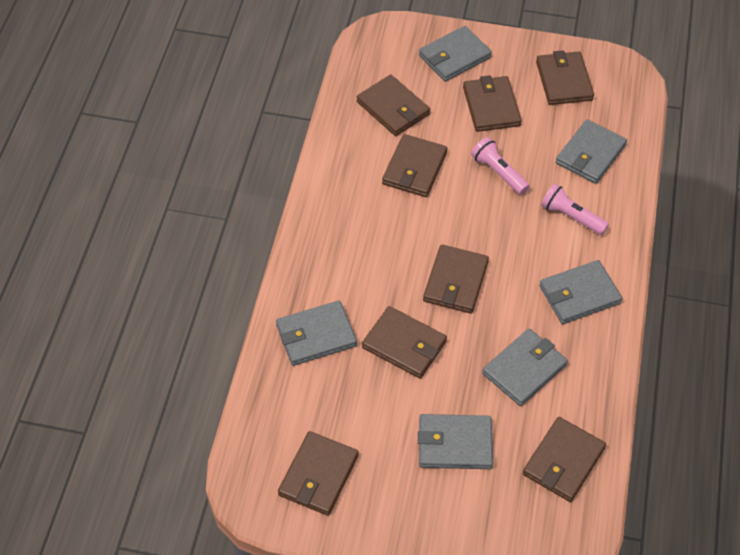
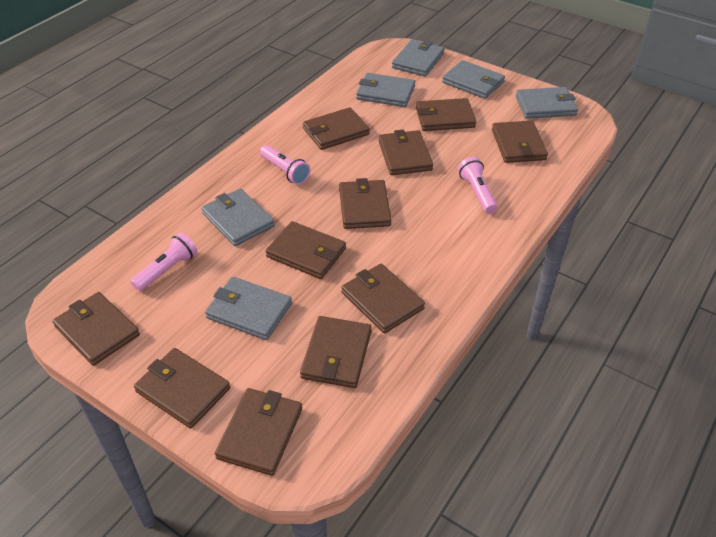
brown wallet: [278,431,359,516] [357,75,430,136] [362,306,447,379] [382,134,447,197] [423,245,489,314] [463,75,522,132] [523,417,606,502] [536,50,594,105] = 8 -> [52,292,140,366] [134,348,230,429] [215,388,302,476] [266,221,346,279] [300,316,372,388] [303,107,370,150] [339,178,392,229] [341,264,425,333] [379,129,433,175] [416,98,476,131] [492,121,548,163] = 11
pink flashlight: [471,137,529,195] [541,184,609,235] = 2 -> [130,233,197,291] [260,145,310,185] [458,157,497,214] = 3

